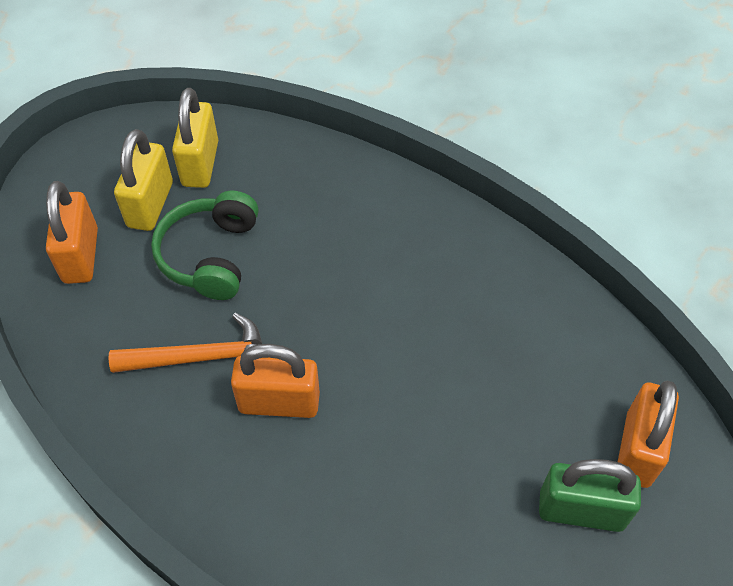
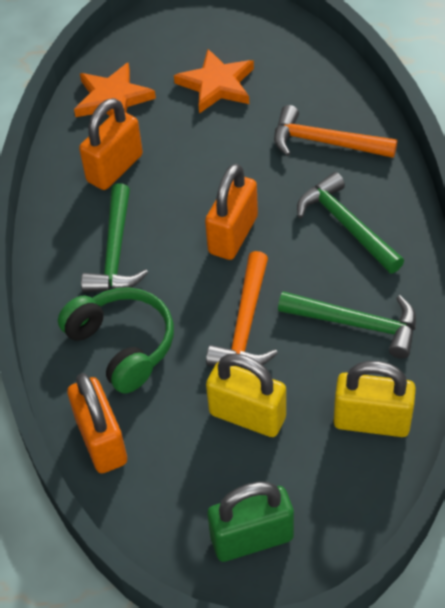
green hammer: none = 0 -> [81,183,148,293] [278,291,416,359] [297,172,404,273] = 3
orange hammer: [109,313,262,373] = 1 -> [206,251,278,368] [274,105,397,158] = 2
orange star: none = 0 -> [74,62,156,117] [174,49,254,114] = 2

